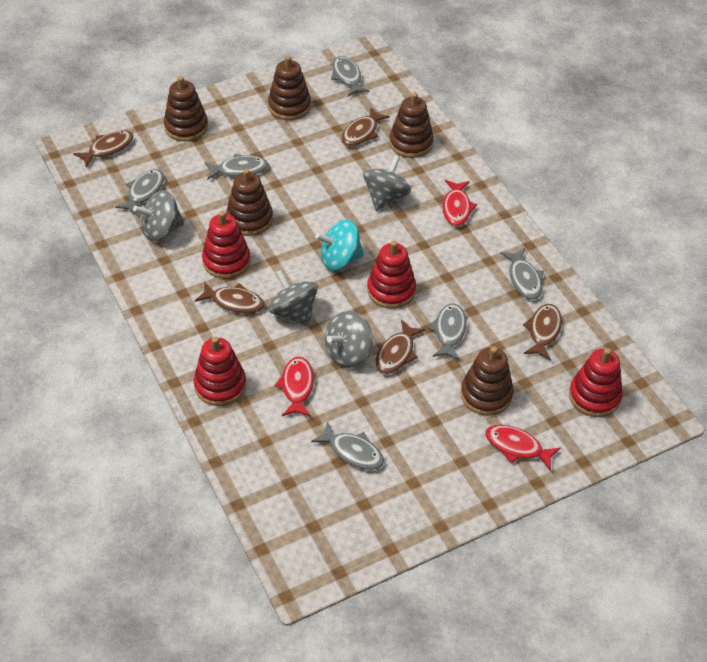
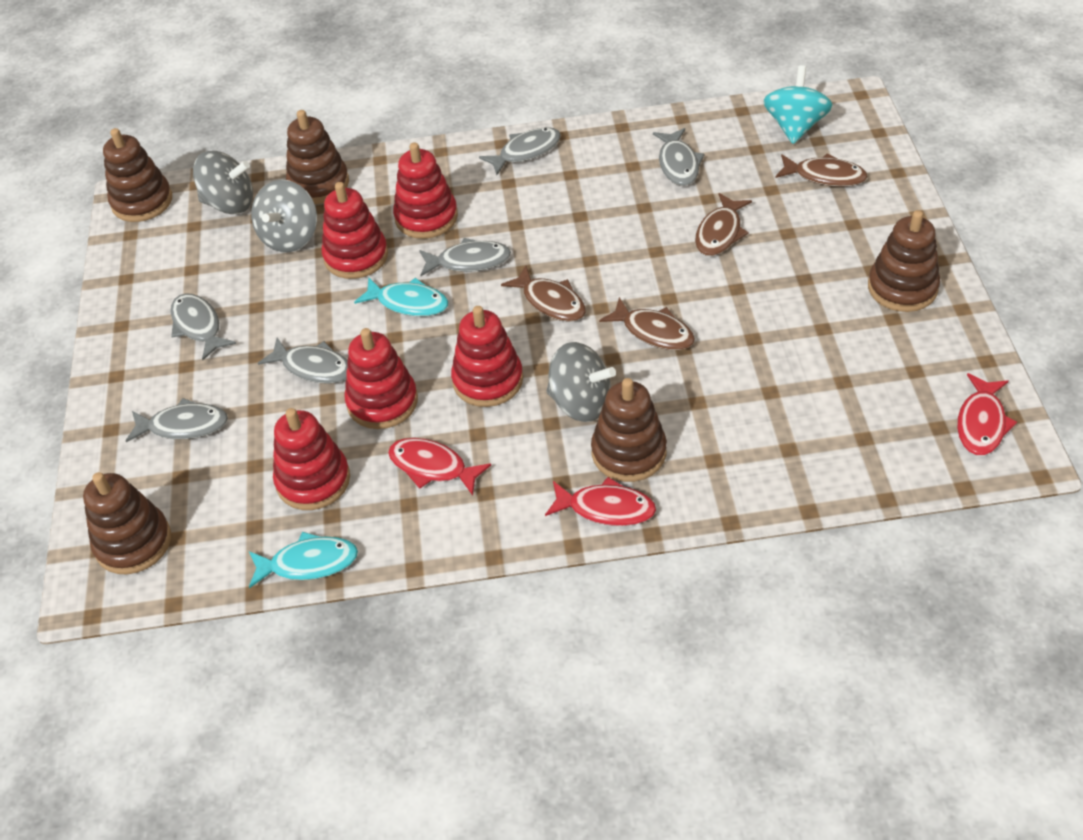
brown fish: [73,130,133,168] [195,281,264,313] [341,107,390,146] [376,319,426,374] [523,304,562,361] = 5 -> [501,265,586,322] [599,297,695,350] [695,193,752,256] [775,154,868,187] = 4
grey spinning top: [133,190,184,241] [268,270,318,326] [325,311,372,368] [363,155,411,211] = 4 -> [193,151,253,214] [251,180,317,252] [546,342,616,422] = 3
red stacking toy: [194,337,246,406] [202,211,251,279] [367,241,416,309] [569,348,623,417] = 4 -> [273,408,350,510] [321,182,388,279] [345,328,418,429] [393,142,458,239] [451,306,523,407] = 5
turquoise fish: none = 0 -> [249,532,358,588] [354,277,449,316] = 2

